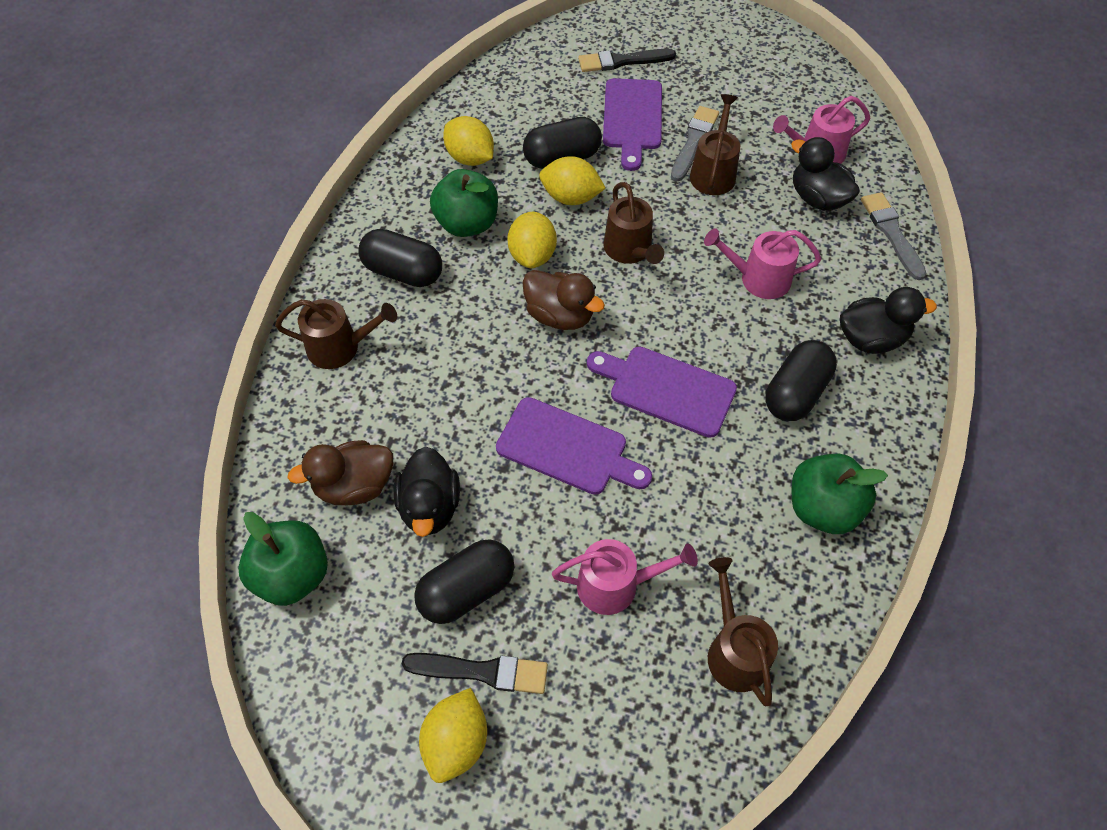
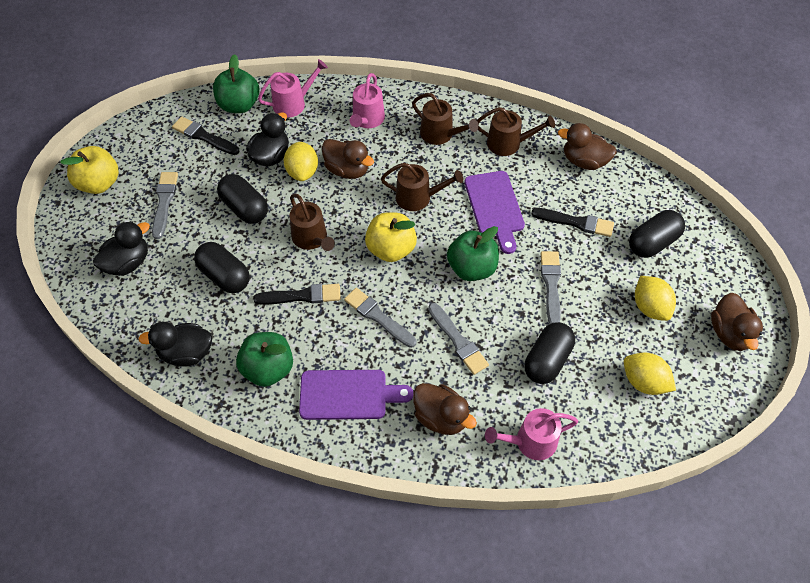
black brush: [402,653,548,694] [578,49,676,72] = 2 -> [172,117,239,155] [253,284,341,305] [531,208,614,237] = 3
brown duck: [287,440,393,505] [522,270,605,330] = 2 -> [322,139,374,179] [413,383,477,435] [558,123,617,170] [711,293,763,351] = 4
grey brush: [671,106,719,181] [861,192,926,280] = 2 -> [152,172,178,239] [344,288,416,348] [428,303,489,375] [540,251,561,324] = 4
purple cutting board: [496,397,652,495] [587,347,737,438] [603,78,662,171] = 3 -> [299,370,413,420] [465,171,525,254] = 2
yellow apple: none = 0 -> [60,146,119,194] [365,212,417,262] = 2
yellow lemon: [419,688,487,783] [443,116,494,166] [507,212,557,268] [539,156,606,205] = 4 -> [284,142,318,181] [624,353,676,395] [635,276,676,321] = 3

